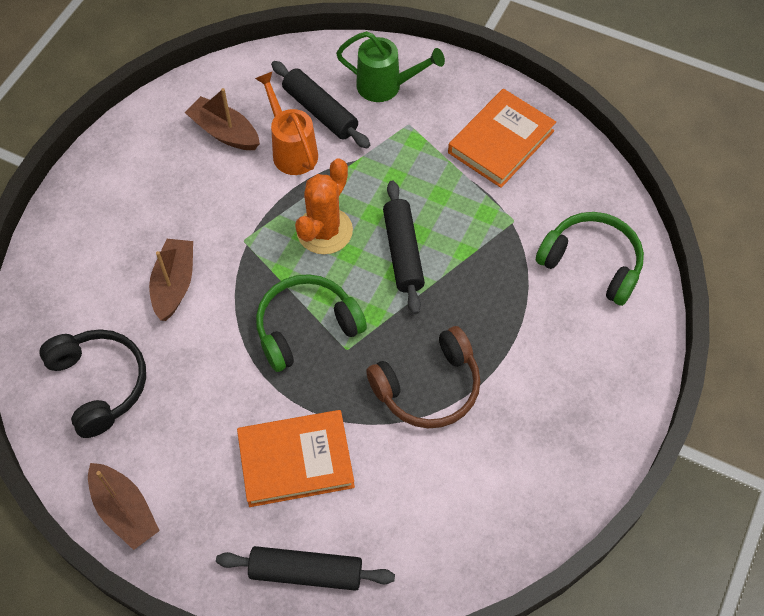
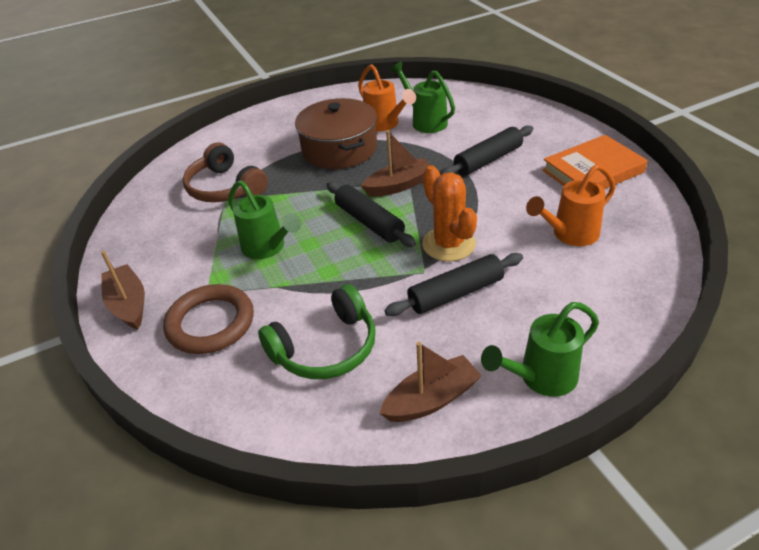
black headphones: [39,329,146,438] = 1 -> none = 0
brown pot: none = 0 -> [295,98,377,169] = 1
brown ring: none = 0 -> [163,284,254,354] = 1
green headphones: [256,274,367,372] [536,212,644,306] = 2 -> [258,284,376,379] = 1
green watering can: [336,31,445,102] = 1 -> [228,180,301,259] [390,62,455,133] [481,302,599,397] = 3
orange book: [237,410,355,507] [448,89,556,188] = 2 -> [542,135,648,189] = 1
orange watering can: [255,71,318,175] = 1 -> [358,64,416,131] [526,164,616,246] = 2

